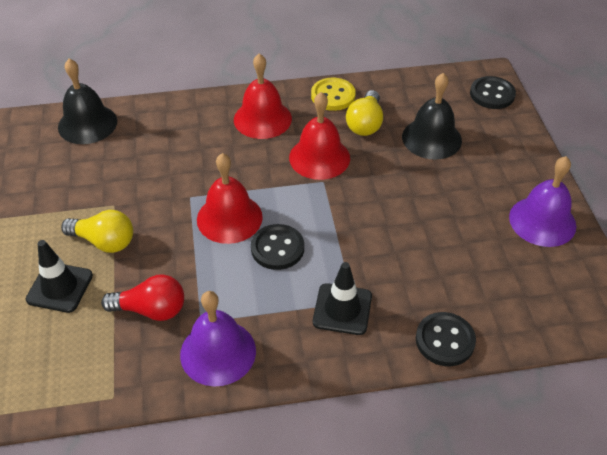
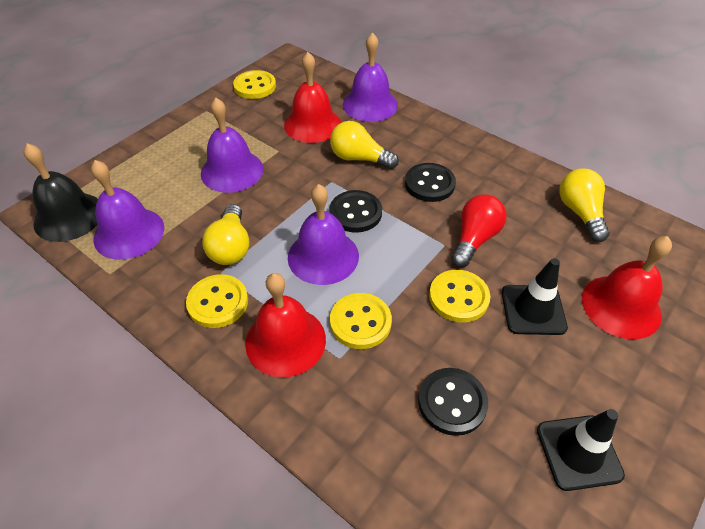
black bell: [58,59,117,144] [402,73,462,159] = 2 -> [24,143,98,242] = 1
purple bell: [180,291,256,386] [509,156,576,247] = 2 -> [91,160,164,260] [201,98,263,193] [288,184,359,285] [343,33,398,122] = 4
yellow button: [311,78,356,111] = 1 -> [186,274,248,328] [233,70,276,99] [330,293,392,349] [429,270,490,323] = 4
yellow light bulb: [61,210,133,253] [346,90,383,136] = 2 -> [202,204,249,265] [330,121,399,169] [559,168,610,242] = 3

